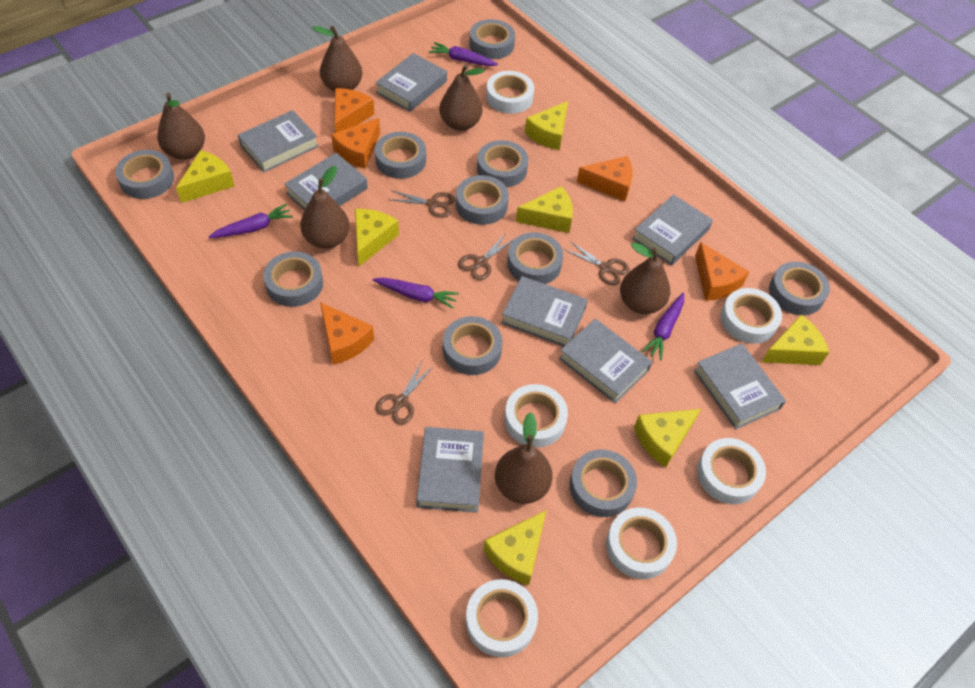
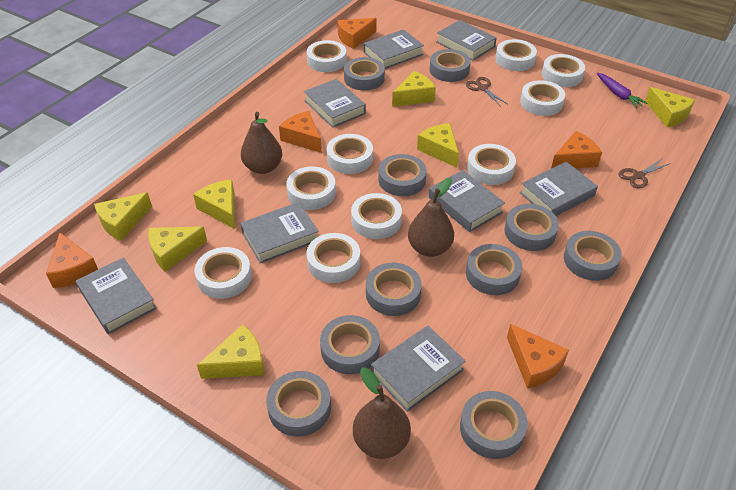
brown pear: [157,93,205,160] [300,166,350,249] [312,26,362,92] [439,64,484,131] [495,412,553,504] [620,242,670,314] = 6 -> [241,112,282,174] [353,367,411,459] [408,177,454,257] = 3
brown scissors: [375,361,434,425] [389,190,455,218] [458,233,513,281] [563,241,629,285] = 4 -> [466,77,508,107] [619,159,671,189] = 2
purple carrot: [209,204,293,238] [373,278,459,309] [429,42,498,66] [642,293,684,360] = 4 -> [597,73,648,108] = 1
white tape: [466,579,538,657] [486,71,534,114] [504,384,568,448] [606,507,677,579] [697,438,766,504] [721,288,782,344] = 6 -> [195,247,252,299] [286,167,336,210] [306,233,360,283] [307,40,347,72] [327,134,373,174] [351,193,402,239] [467,144,516,185] [495,39,537,71] [520,80,565,116] [542,54,585,87] = 10

